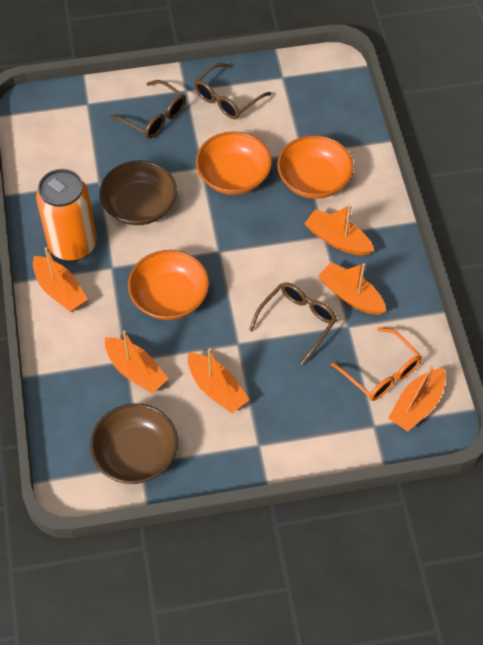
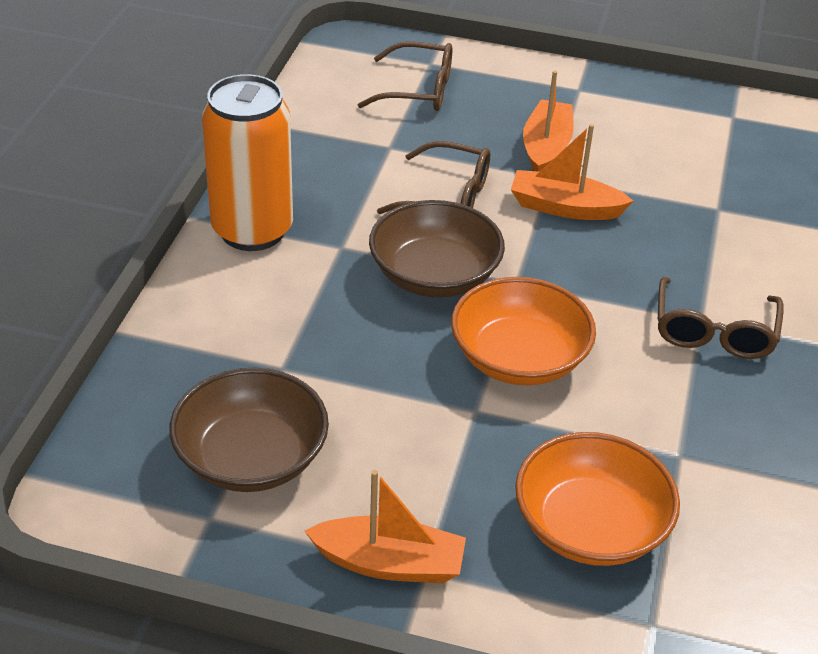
orange boat: [33,247,88,312] [105,331,169,394] [188,348,250,413] [304,205,375,255] [318,262,386,315] [388,365,446,432] = 6 -> [305,470,466,583] [511,124,633,220] [523,70,573,172] = 3
orange bowl: [128,250,209,320] [196,131,272,195] [277,135,354,199] = 3 -> [451,277,596,385] [515,432,680,566] = 2
orange glasses: [331,327,422,401] = 1 -> none = 0

